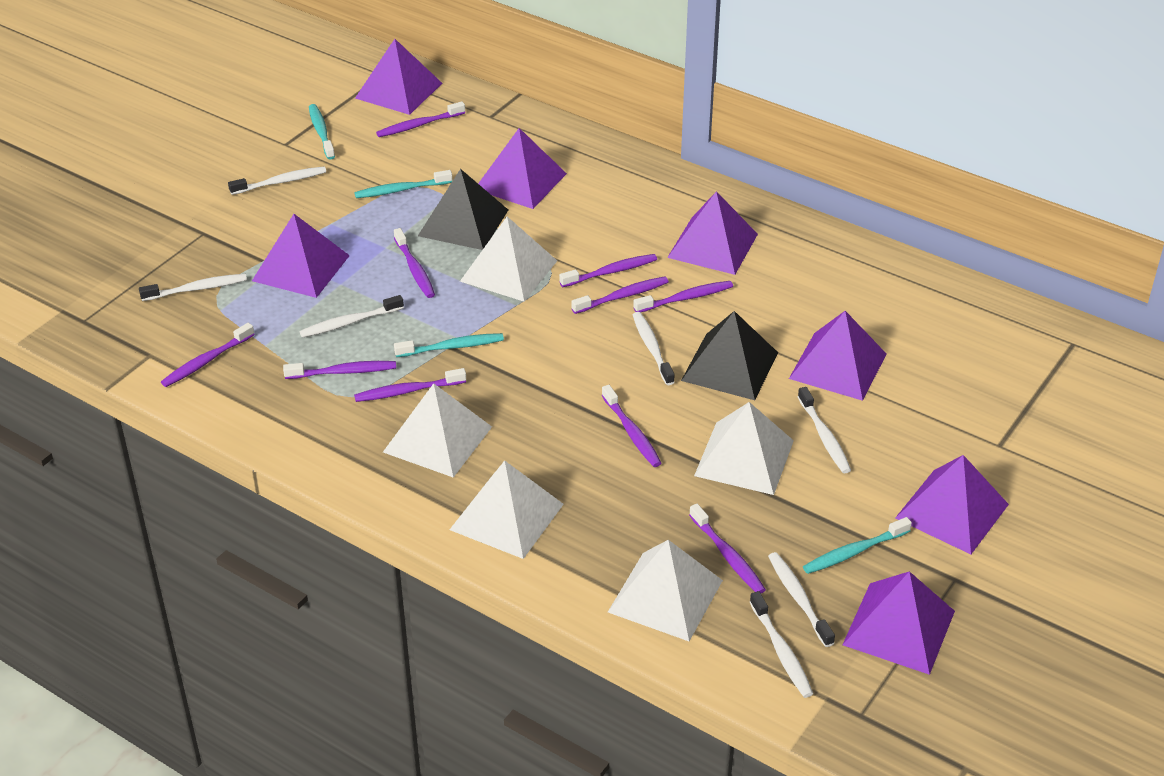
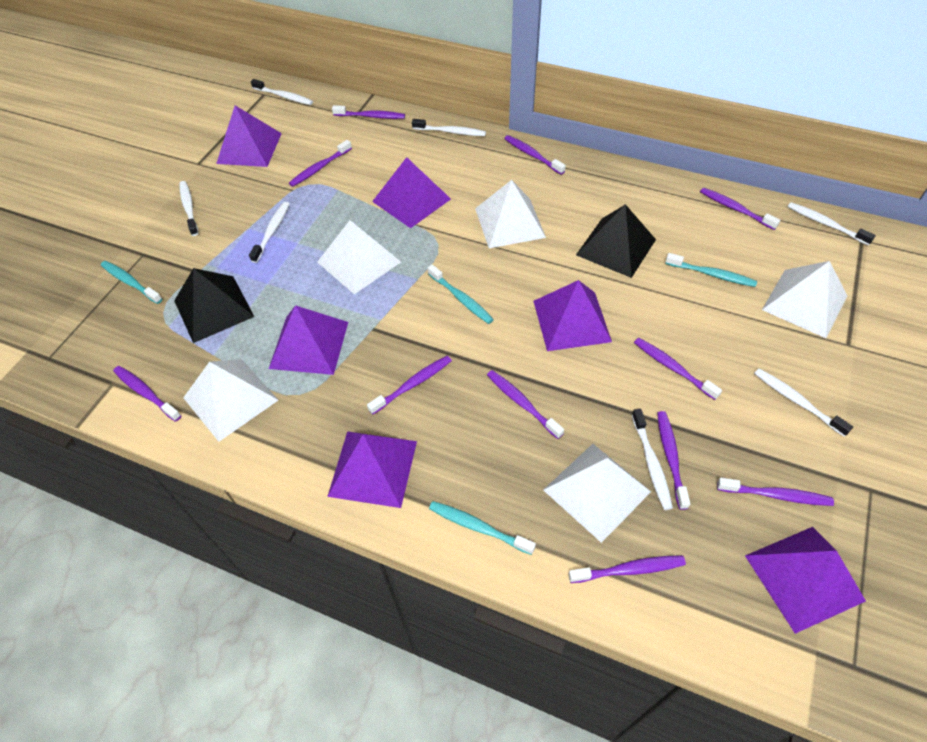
purple pyramid: [252,214,350,298] [355,39,443,115] [478,128,567,209] [667,191,758,275] [789,311,886,401] [842,571,955,675] [895,455,1009,554] = 7 -> [216,106,282,167] [269,305,348,375] [327,431,417,508] [372,157,451,228] [533,280,612,351] [745,527,866,634] = 6
purple toothbrush: [161,323,255,387] [283,361,396,379] [354,368,466,402] [376,101,465,137] [394,228,435,298] [559,254,657,287] [571,276,669,314] [602,385,661,467] [634,281,733,312] [689,504,766,593] = 10 -> [113,366,181,422] [289,140,352,187] [332,105,405,119] [367,356,452,415] [487,370,564,439] [504,135,566,175] [568,555,686,583] [634,338,722,400] [657,411,690,510] [700,188,781,230] [717,478,834,506] = 11

